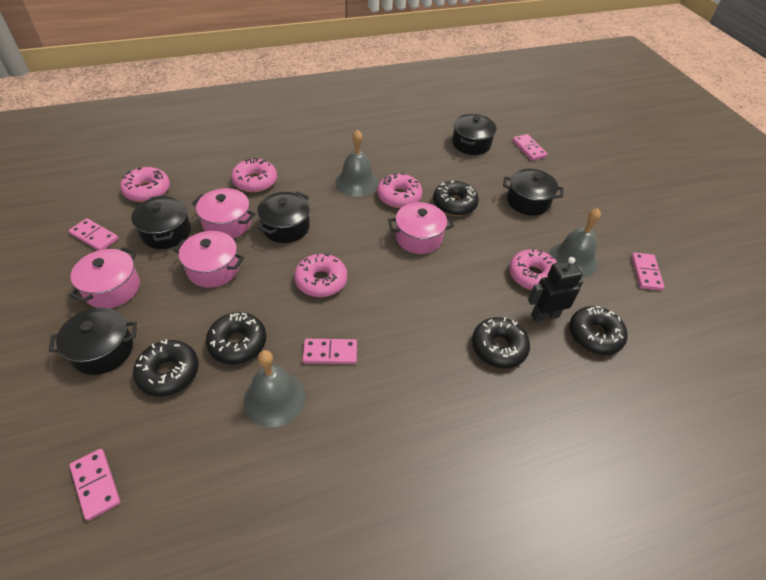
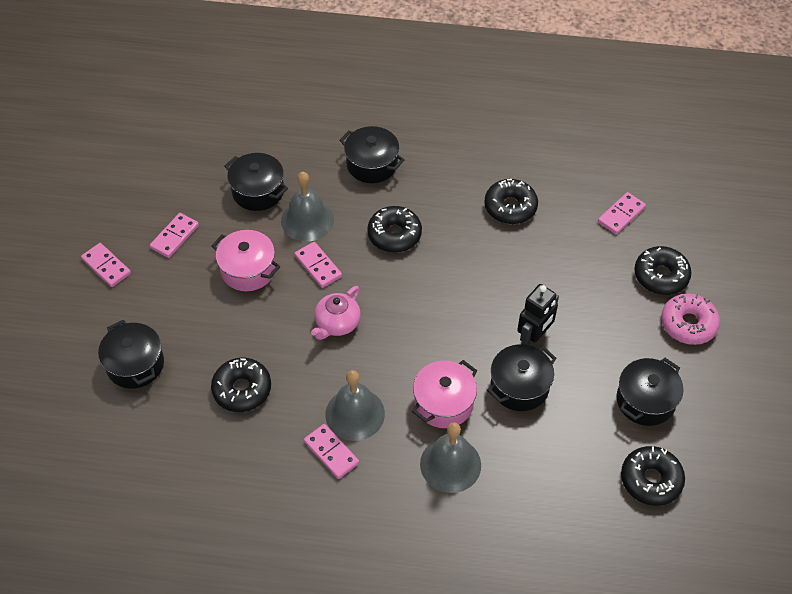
pink donut: [120,167,170,202] [231,158,277,193] [294,253,347,297] [377,173,422,208] [509,248,558,290] = 5 -> [661,293,720,345] = 1
pink pot: [69,247,140,308] [174,231,244,288] [192,188,255,238] [388,202,454,254] = 4 -> [212,230,280,291] [412,360,477,428] = 2
pink teapot: none = 0 -> [311,286,361,340] = 1

